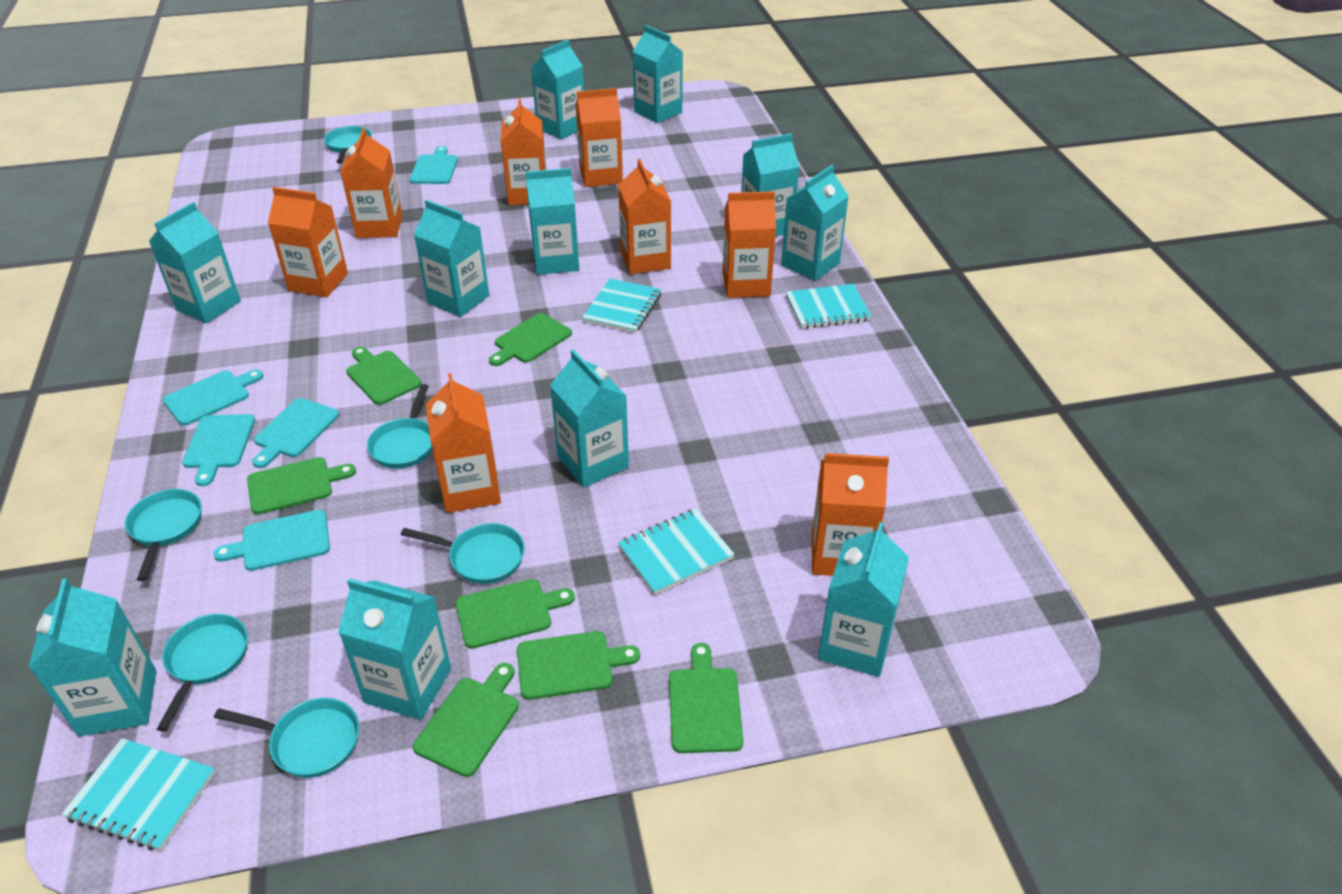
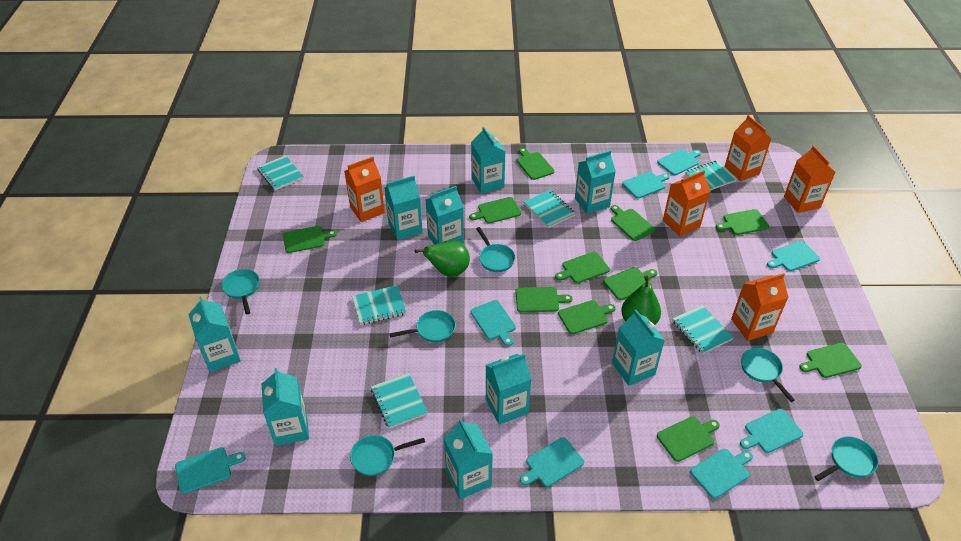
green cutting board: [247,457,356,514] [346,347,422,405] [413,663,519,777] [456,579,575,649] [489,313,572,366] [517,631,640,700] [669,643,743,753] = 7 -> [283,226,337,253] [469,197,521,224] [515,287,572,313] [517,148,555,180] [555,252,610,283] [558,300,616,334] [604,267,657,300] [611,205,655,241] [657,416,720,462] [716,209,769,235] [799,343,862,378] = 11
green pear: none = 0 -> [415,240,470,277] [621,275,661,325] = 2
orange carton: [268,187,348,297] [340,128,403,238] [426,373,501,513] [501,98,547,205] [576,88,623,187] [618,159,671,274] [723,191,776,298] [812,453,889,576] = 8 -> [344,157,385,222] [663,170,710,236] [724,115,772,181] [731,273,789,341] [784,145,835,213] = 5
turquoise carton: [29,578,156,736] [149,202,241,323] [338,578,451,720] [414,200,489,317] [526,168,579,275] [531,40,584,139] [550,349,629,488] [632,25,683,123] [741,133,799,236] [781,165,849,281] [818,522,909,677] = 11 -> [188,296,241,372] [262,368,309,446] [384,176,423,241] [425,186,464,244] [444,419,493,499] [471,127,506,194] [486,353,532,425] [575,150,616,214] [612,310,665,386] = 9
turquoise cutting board: [163,369,264,425] [182,414,255,486] [214,510,330,571] [252,398,339,468] [410,146,458,184] = 5 -> [175,447,245,494] [471,300,516,346] [520,437,584,487] [622,172,670,199] [657,149,701,175] [690,449,753,499] [740,409,803,453] [767,241,820,271] = 8
turquoise notebook: [62,738,216,851] [582,278,661,333] [618,509,735,595] [786,284,872,329] = 4 -> [257,155,304,190] [352,285,407,325] [371,373,428,429] [524,190,576,228] [672,305,734,354] [685,160,737,190] = 6

